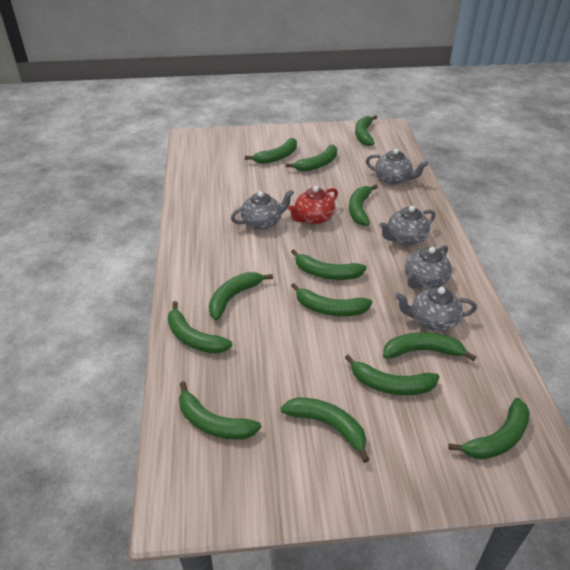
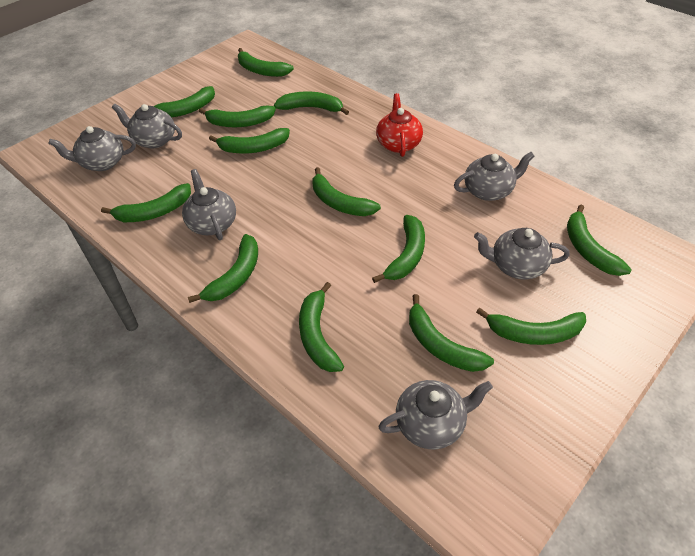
grey teapot: [231,189,294,230] [366,149,428,185] [379,206,435,245] [395,287,477,331] [405,245,452,289] = 5 -> [48,126,136,171] [112,104,182,148] [182,169,236,240] [378,380,493,449] [454,152,534,201] [474,228,570,279] = 6

